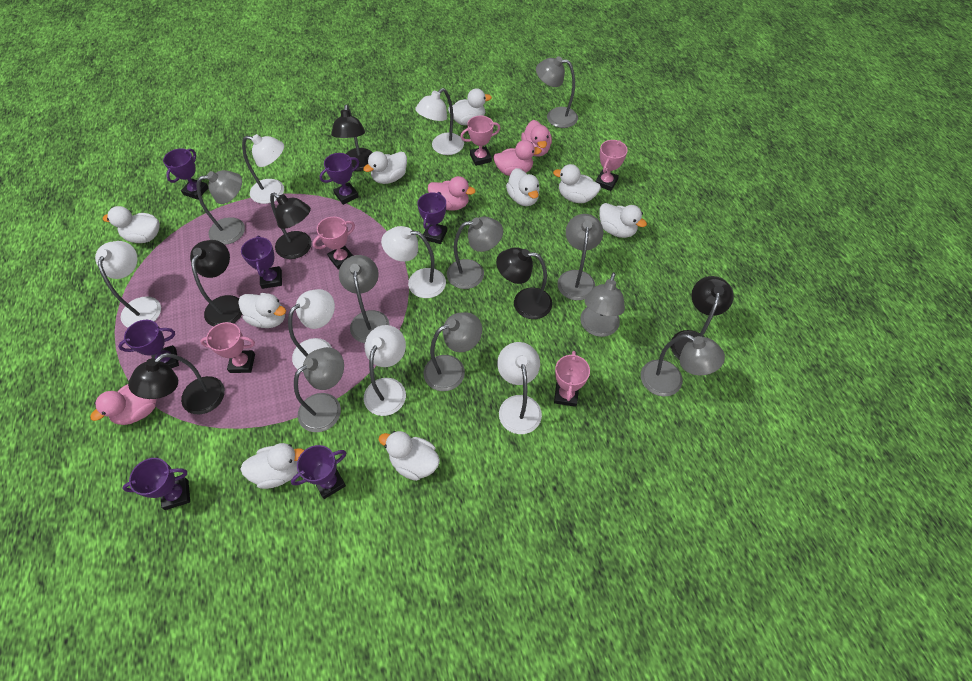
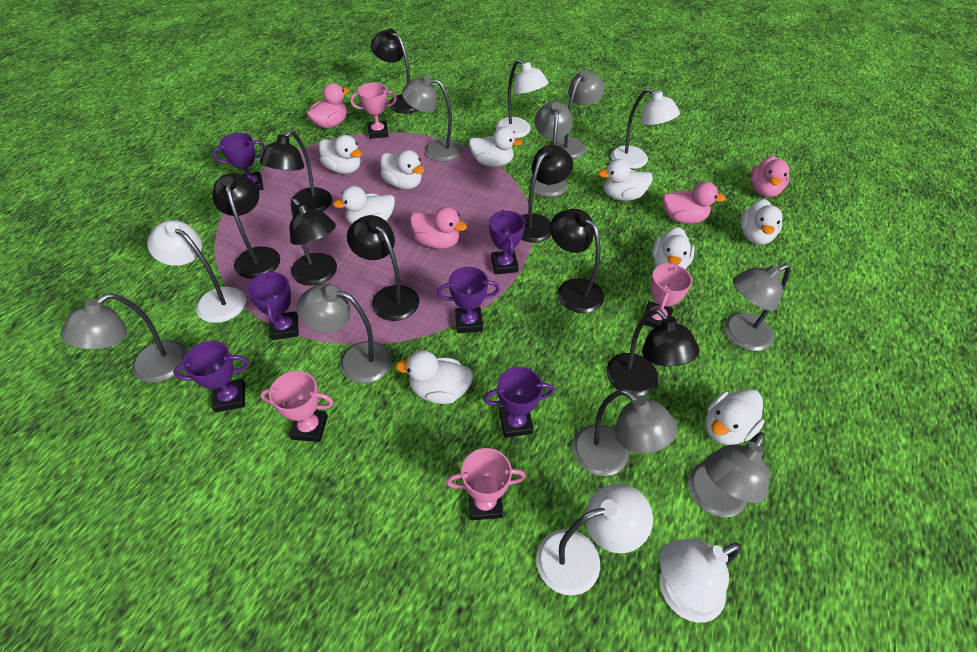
black lamp: [128,353,225,415] [190,240,242,326] [270,193,312,259] [331,105,373,171] [496,247,552,319] [671,276,734,360] = 6 -> [212,173,280,279] [260,130,332,211] [289,198,337,286] [347,215,419,321] [371,28,418,114] [521,145,573,242] [550,209,604,313] [606,308,699,396] = 8
grey lamp: [196,170,245,245] [294,347,344,432] [339,255,390,343] [424,312,482,391] [447,217,503,289] [536,56,578,128] [557,214,603,300] [580,272,625,337] [641,334,725,397] = 9 -> [61,293,187,383] [297,284,392,383] [402,76,462,162] [529,101,573,197] [550,70,605,159] [573,389,677,476] [688,432,770,517] [724,263,791,351] = 8
pink trophy: [200,322,255,373] [313,217,355,270] [460,116,500,166] [554,351,590,407] [595,140,628,191] = 5 -> [260,371,334,442] [350,83,397,139] [446,448,526,520] [643,264,692,328] = 4
purple trophy: [118,320,179,368] [122,458,190,510] [163,148,208,200] [241,236,282,289] [291,445,347,499] [320,153,359,205] [417,192,447,244] = 7 -> [173,341,249,412] [212,133,266,190] [247,270,298,340] [437,267,500,333] [483,367,554,438] [489,210,525,275] = 6
white lamp: [95,241,161,328] [242,134,284,204] [288,289,335,372] [364,325,406,416] [381,226,446,298] [415,88,464,155] [497,342,542,434] = 7 -> [147,220,246,323] [496,59,548,138] [536,484,653,596] [611,88,680,169] [660,539,741,623] = 5

